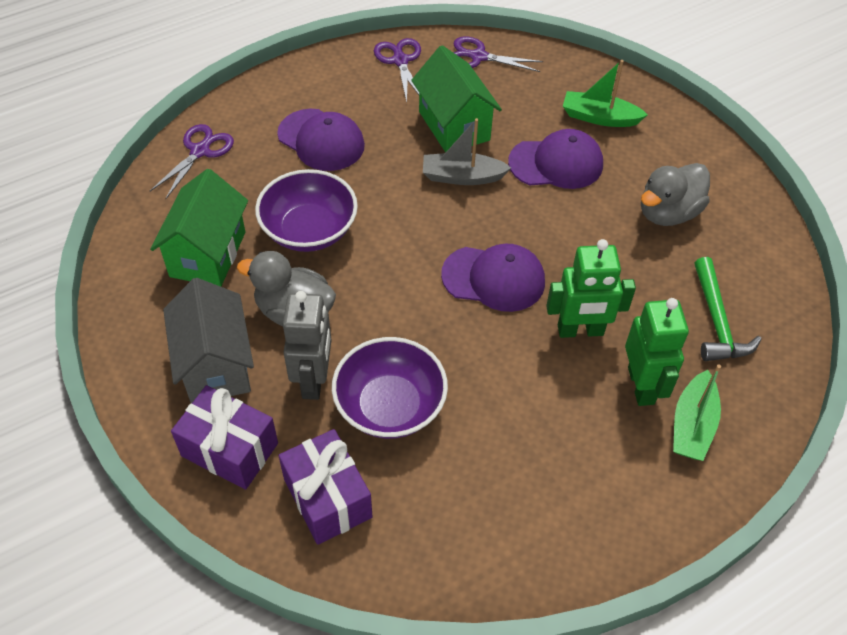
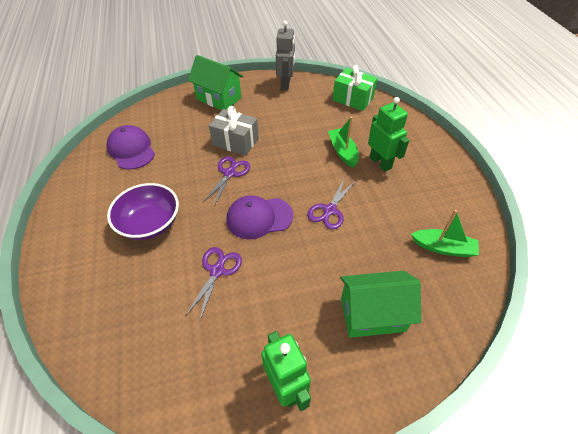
green gift: none = 0 -> [333,65,378,111] = 1
green hammer: [695,257,762,361] = 1 -> none = 0
grey boat: [423,118,511,185] = 1 -> none = 0
grey duck: [237,251,336,326] [641,163,710,226] = 2 -> none = 0
grey gift: none = 0 -> [209,106,259,156] = 1
grey house: [163,278,254,404] = 1 -> none = 0
purple bowl: [255,169,358,252] [332,337,448,439] = 2 -> [107,183,179,240] = 1
purple cap: [277,109,365,171] [441,244,545,312] [508,129,603,189] = 3 -> [106,125,155,170] [226,195,293,239] = 2
purple gift: [171,385,278,490] [278,429,373,545] = 2 -> none = 0

